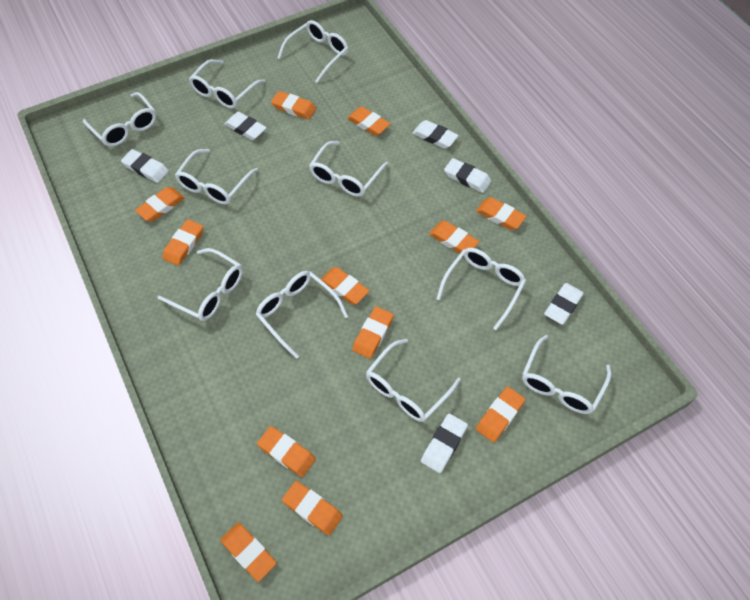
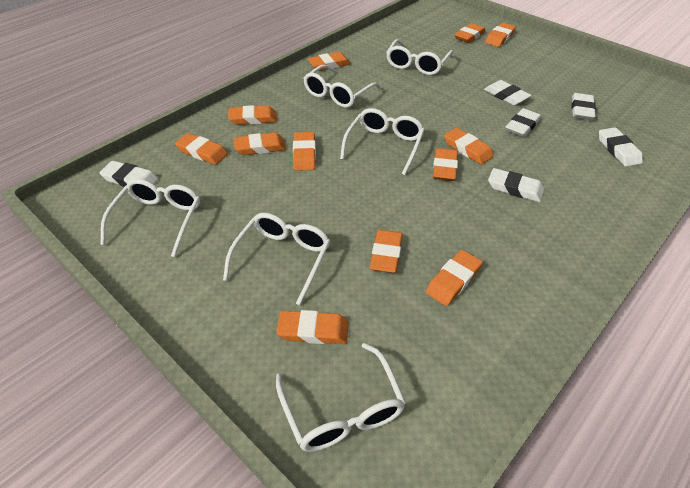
white glasses: [83,92,156,147] [158,248,243,321] [175,149,258,204] [189,59,265,109] [256,271,348,359] [278,20,348,83] [309,141,388,197] [366,339,461,422] [437,248,526,330] [522,335,611,414] = 10 -> [101,179,200,257] [223,213,330,305] [276,343,406,452] [303,65,381,108] [340,108,425,175] [386,39,453,75] = 6

